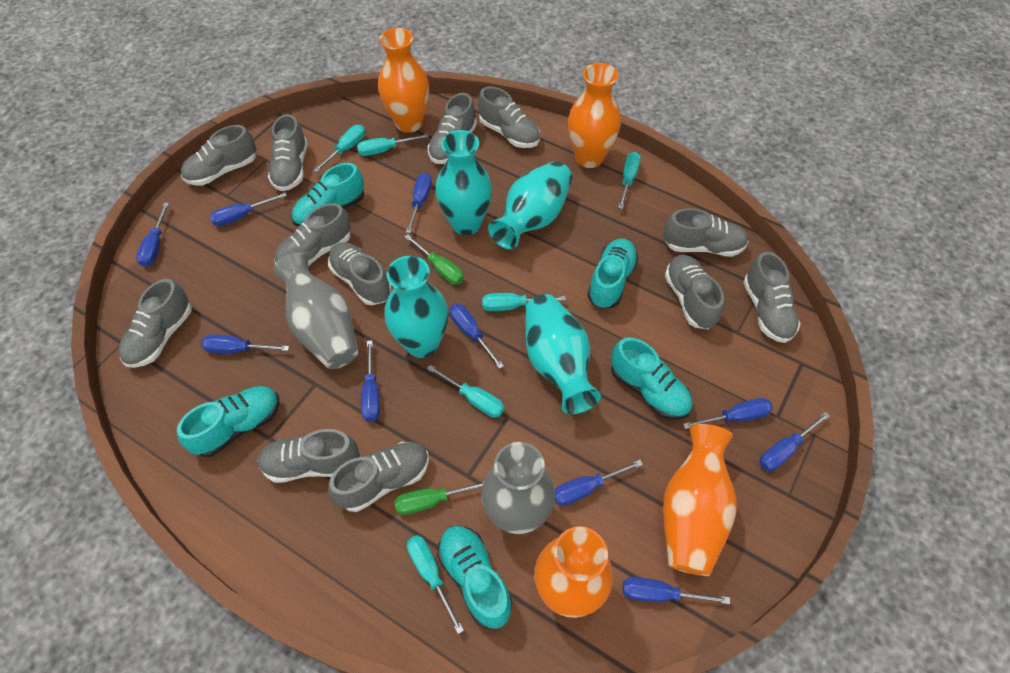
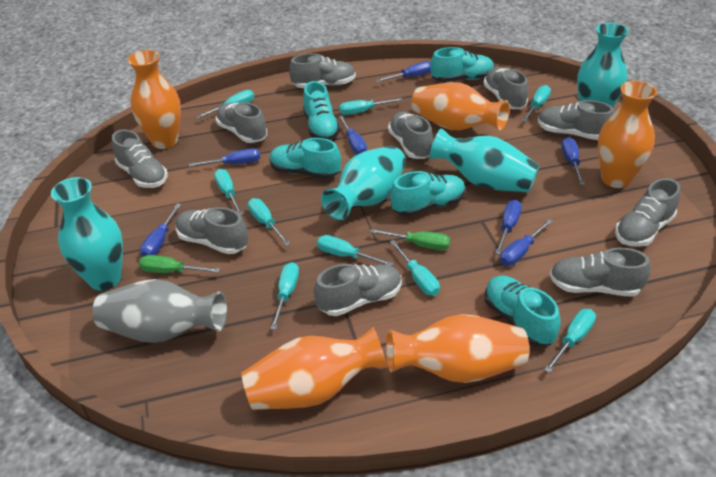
blue screwdriver: [136,203,169,267] [201,334,289,354] [210,193,287,226] [361,340,380,422] [406,173,432,233] [450,304,504,369] [555,460,643,506] [623,577,730,604] [683,398,773,429] [759,412,830,471] = 10 -> [140,204,181,257] [189,148,260,167] [338,115,367,155] [376,61,431,82] [495,200,522,255] [500,219,553,266] [561,137,585,185] = 7
grey shoe: [118,279,192,368] [181,125,256,185] [257,429,360,483] [268,114,308,191] [274,203,351,266] [328,242,391,305] [328,442,429,512] [428,93,477,164] [478,86,540,148] [663,208,748,257] [665,255,724,329] [743,252,801,343] = 12 -> [112,130,168,188] [176,207,248,254] [216,102,267,143] [289,53,356,88] [314,264,402,316] [388,112,433,159] [483,67,529,109] [538,100,614,140] [550,247,651,297] [615,178,680,247] = 10
grey vase: [273,253,358,369] [481,442,555,534] = 2 -> [92,279,227,343] = 1
orange vase: [378,28,429,133] [534,526,613,618] [568,63,621,168] [663,424,737,576] = 4 -> [128,50,181,149] [241,327,387,410] [386,314,529,383] [412,82,510,130] [598,81,657,188] = 5
turquoise screwdriver: [313,125,365,173] [357,134,429,156] [407,535,464,634] [427,365,504,417] [482,293,566,311] [618,152,641,209] = 6 -> [196,90,254,119] [214,169,243,215] [248,198,291,246] [271,262,299,330] [317,235,393,266] [339,98,403,115] [390,240,440,296] [522,85,551,122] [544,309,596,373] = 9

